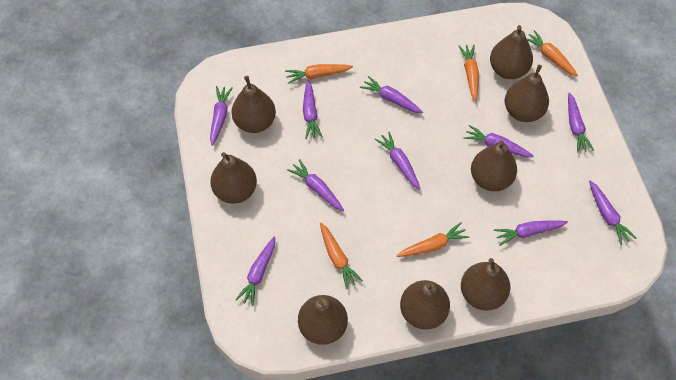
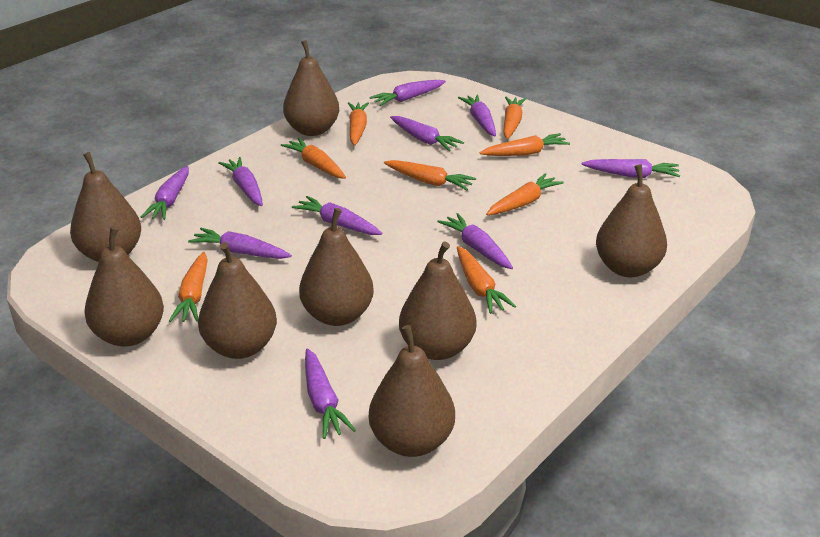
orange carrot: [285,64,353,84] [320,222,363,289] [397,222,469,257] [459,45,479,101] [526,30,578,76] = 5 -> [169,252,208,322] [281,138,346,179] [348,102,369,145] [384,160,476,190] [457,246,516,314] [479,133,570,156] [486,173,564,215] [503,97,526,139] = 8

